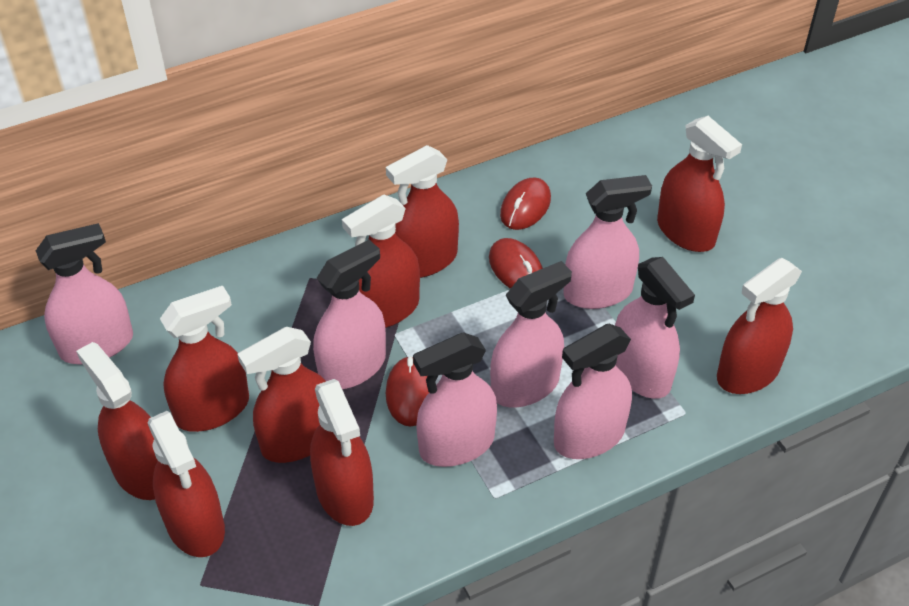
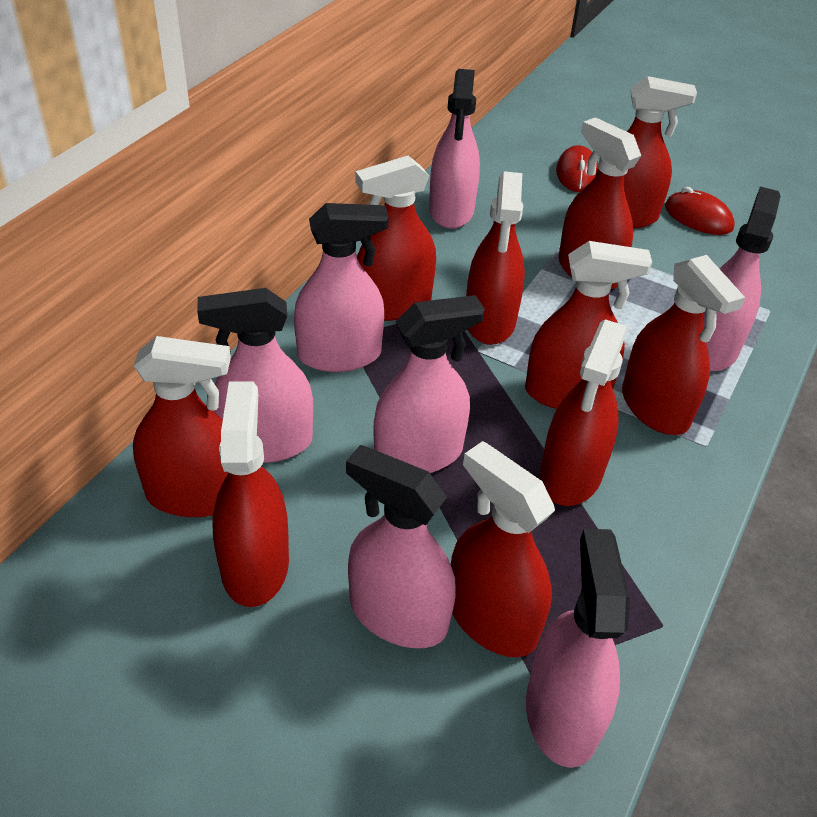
red mouse: [386,356,429,426] [489,238,543,289] [500,178,551,230] = 3 -> [556,145,598,192] [665,187,735,235] = 2
red spray bottle: [76,342,158,500] [148,411,225,557] [160,286,249,432] [237,327,326,463] [310,379,374,526] [342,195,420,328] [386,145,459,278] [657,116,742,252] [717,258,802,394] = 9 -> [133,336,231,517] [213,382,289,607] [356,156,436,321] [451,441,555,657] [466,171,525,345] [525,241,652,409] [540,319,627,506] [558,117,641,289] [596,76,697,228] [622,255,745,435] = 10

